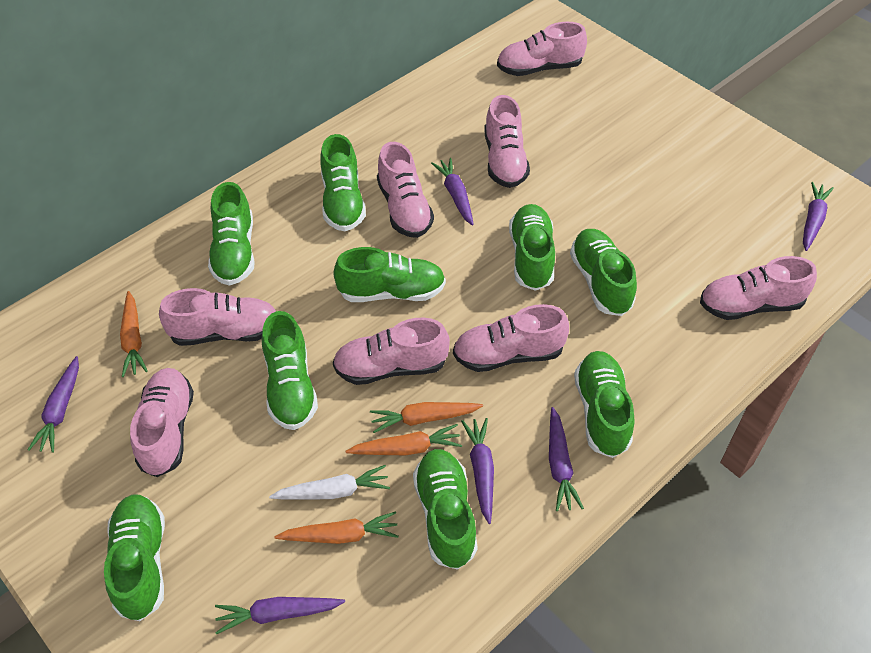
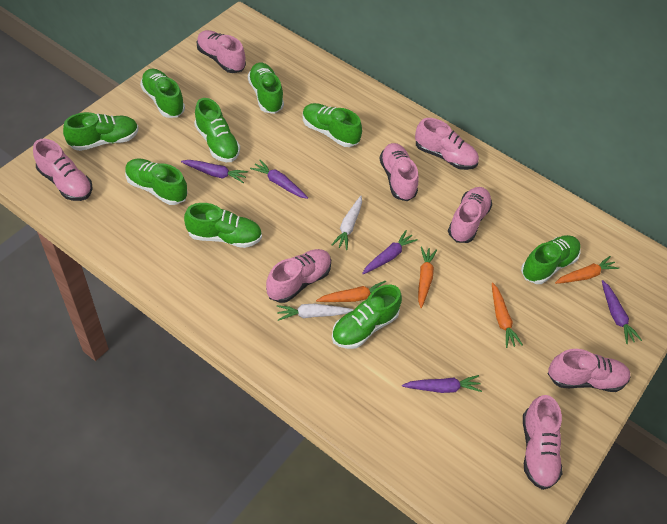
purple carrot: [27,356,79,453] [215,597,345,634] [431,158,474,226] [461,418,494,524] [549,407,584,511] [803,182,834,251] = 6 -> [181,160,248,183] [250,160,308,199] [362,230,418,274] [402,375,482,393] [602,280,642,344] = 5
white carrot: [269,465,390,500] = 1 -> [277,304,353,321] [332,196,362,250] = 2

